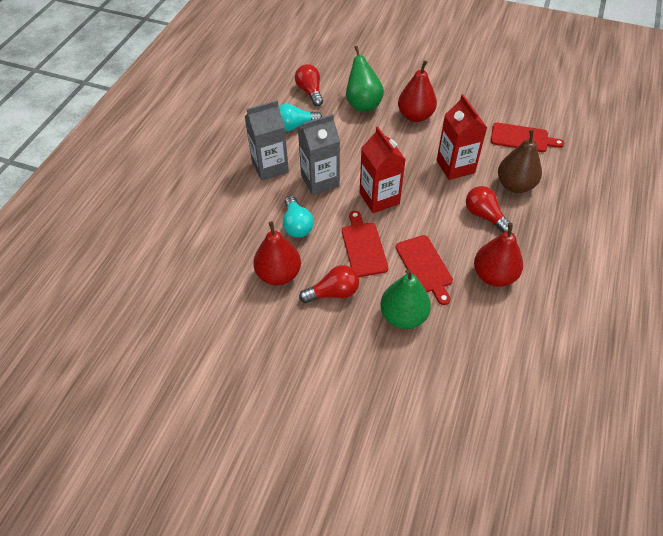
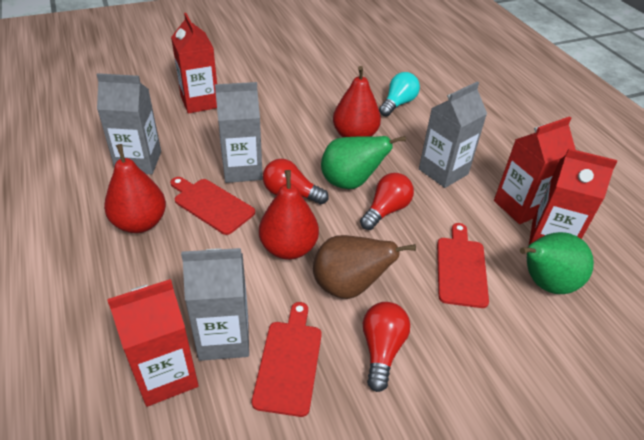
grey carton: [244,100,289,181] [298,114,340,195] = 2 -> [97,73,161,174] [181,248,249,361] [215,82,263,183] [419,81,487,188] = 4
red carton: [360,126,406,213] [436,94,487,180] = 2 -> [107,279,199,407] [171,13,217,113] [494,116,576,224] [529,148,617,245] = 4
turquoise light bulb: [279,104,322,131] [283,196,314,238] = 2 -> [379,72,420,117] = 1

